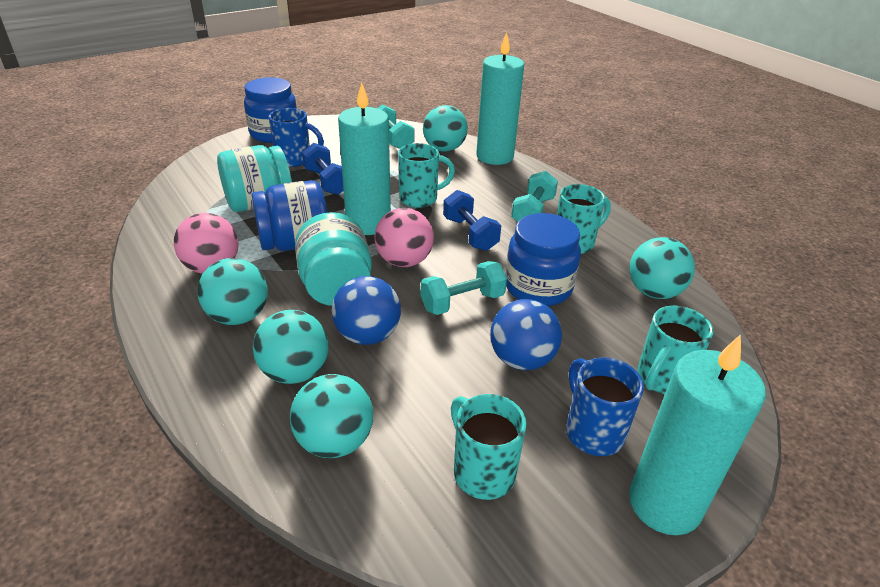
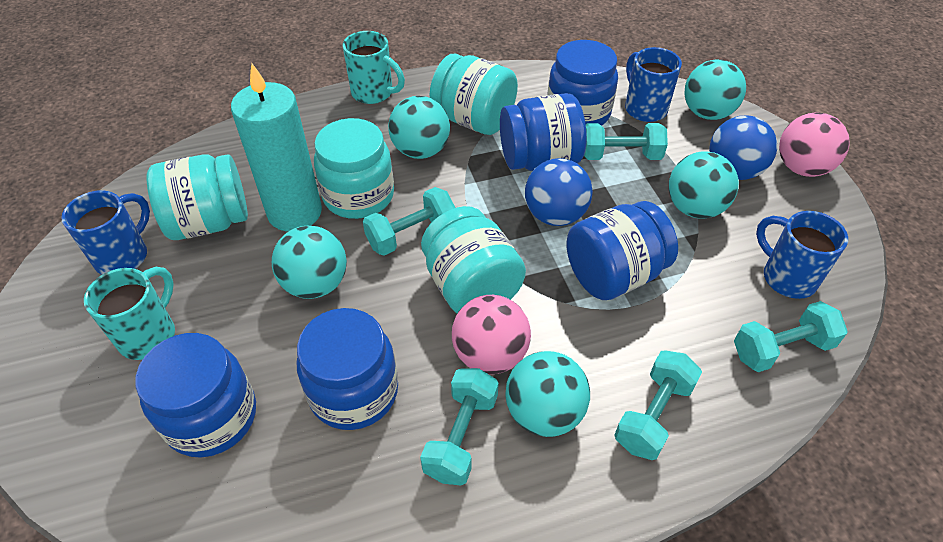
blue dumbbell: [302,143,343,195] [443,190,501,251] = 2 -> none = 0
blue jar: [244,77,297,143] [252,180,327,251] [505,213,581,306] = 3 -> [135,333,256,458] [297,308,398,430] [500,93,587,171] [547,40,618,126] [566,201,678,300] = 5
blue mug: [269,108,324,167] [566,357,644,456] = 2 -> [61,190,150,275] [625,47,682,122] [756,211,848,299] = 3
turquoise candle: [338,82,391,235] [476,32,524,165] [629,334,766,535] = 3 -> [231,63,322,231] = 1
turquoise dumbbell: [378,105,415,149] [420,261,507,315] [511,171,558,222] = 3 -> [363,187,455,256] [420,368,499,485] [584,123,668,160] [614,350,702,460] [734,301,848,372] = 5
turquoise jar: [217,145,292,212] [295,212,372,306] = 2 -> [146,154,248,240] [314,118,394,219] [421,206,526,313] [430,54,518,135] = 4
turquoise mug: [398,143,455,208] [451,394,526,500] [557,184,611,254] [637,306,713,394] = 4 -> [84,267,175,360] [343,31,405,104] = 2

